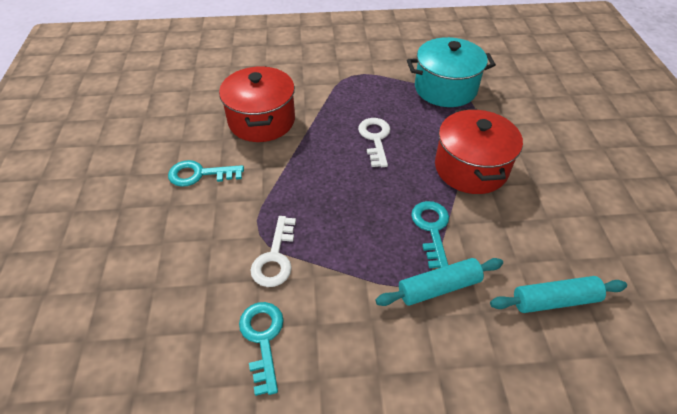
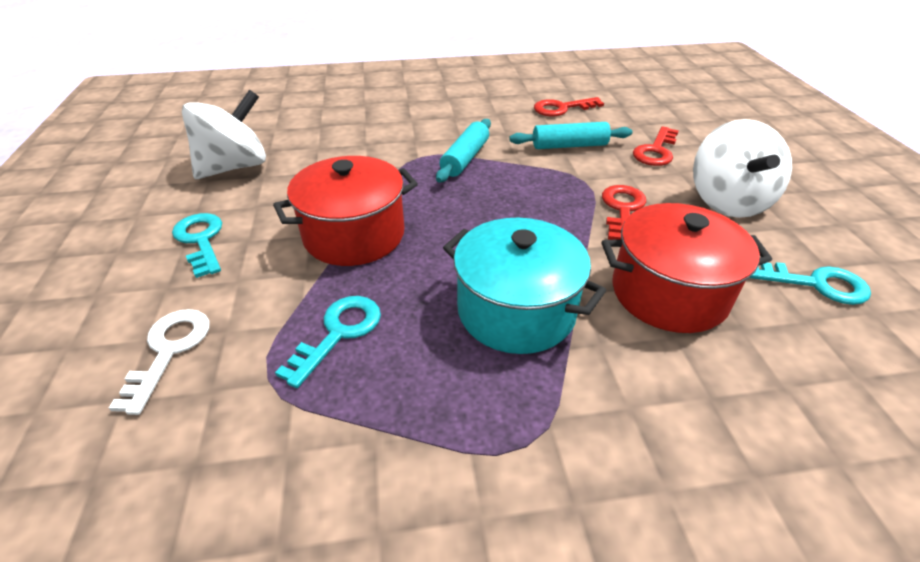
red key: none = 0 -> [534,97,604,117] [602,185,646,240] [633,126,679,166] = 3
white key: [250,216,296,287] [358,118,390,167] = 2 -> [109,309,210,415] = 1
white spinning top: none = 0 -> [182,90,266,179] [693,119,792,218] = 2

